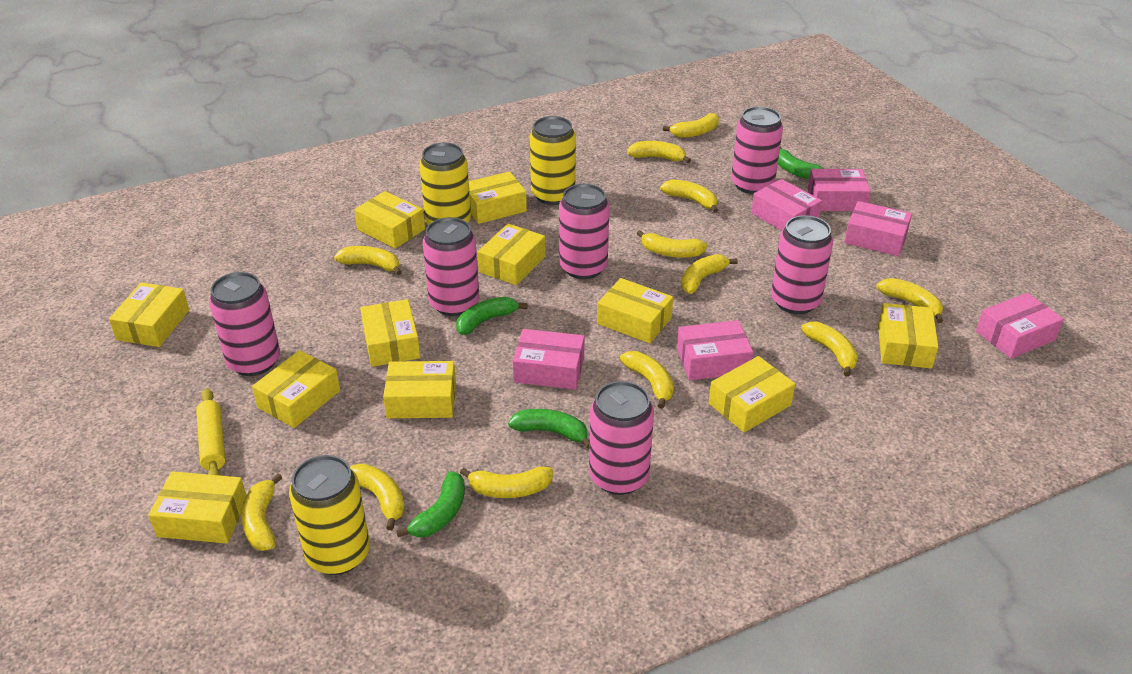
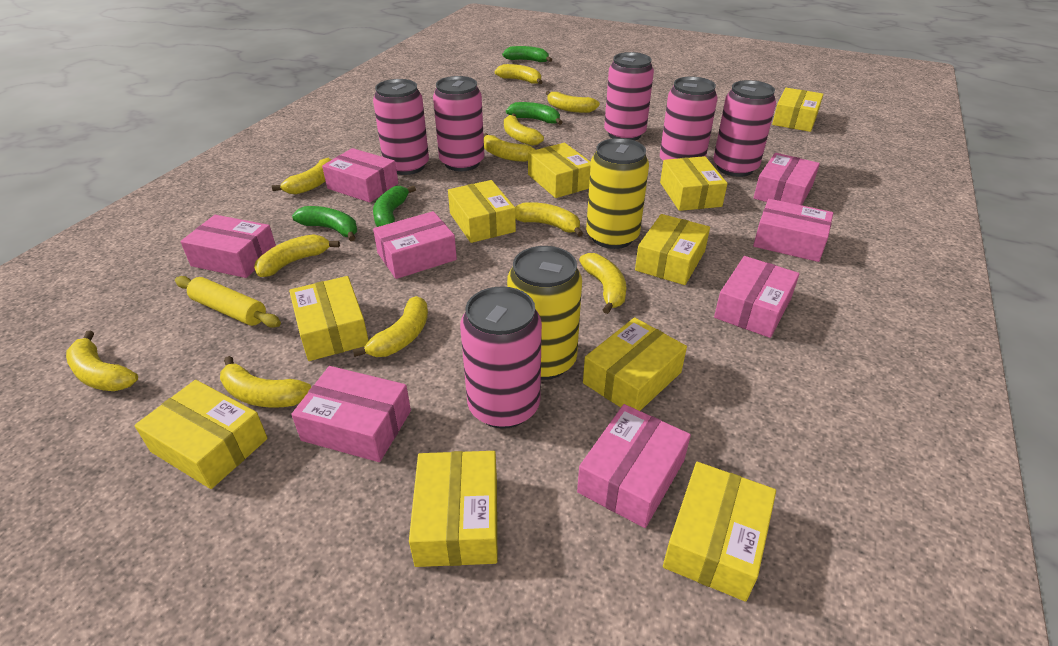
pink box: [513,329,585,390] [677,320,753,380] [751,179,822,231] [808,169,871,211] [844,201,912,256] [976,293,1064,359] = 6 -> [180,215,276,278] [291,366,411,462] [322,148,398,203] [373,211,457,279] [577,404,691,528] [714,256,800,338] [753,153,820,205] [753,199,833,262] = 8
yellow banana: [241,473,282,551] [334,246,402,275] [350,463,405,530] [460,466,553,498] [620,351,674,409] [627,141,691,163] [637,230,707,258] [660,179,718,213] [663,113,719,138] [681,254,738,294] [801,321,858,377] [876,278,943,323] = 12 -> [66,330,138,391] [220,356,311,408] [254,234,340,277] [272,158,332,194] [353,296,428,357] [484,133,536,162] [495,64,542,84] [504,114,544,146] [515,202,583,237] [546,91,600,113] [579,253,626,314] = 11
yellow box: [109,282,189,347] [148,471,246,544] [252,350,340,428] [354,191,425,249] [360,299,420,367] [383,361,456,418] [469,171,527,224] [478,224,546,285] [597,278,673,344] [709,356,795,432] [878,303,938,368] = 11 -> [134,380,268,489] [289,276,369,361] [409,451,497,567] [448,180,516,243] [528,143,591,198] [583,317,687,411] [635,214,710,285] [660,156,727,211] [663,462,776,602] [772,88,824,132] = 10
yellow can: [289,455,370,575] [419,143,471,225] [530,116,576,205] = 3 -> [507,246,582,380] [586,138,649,249] = 2

